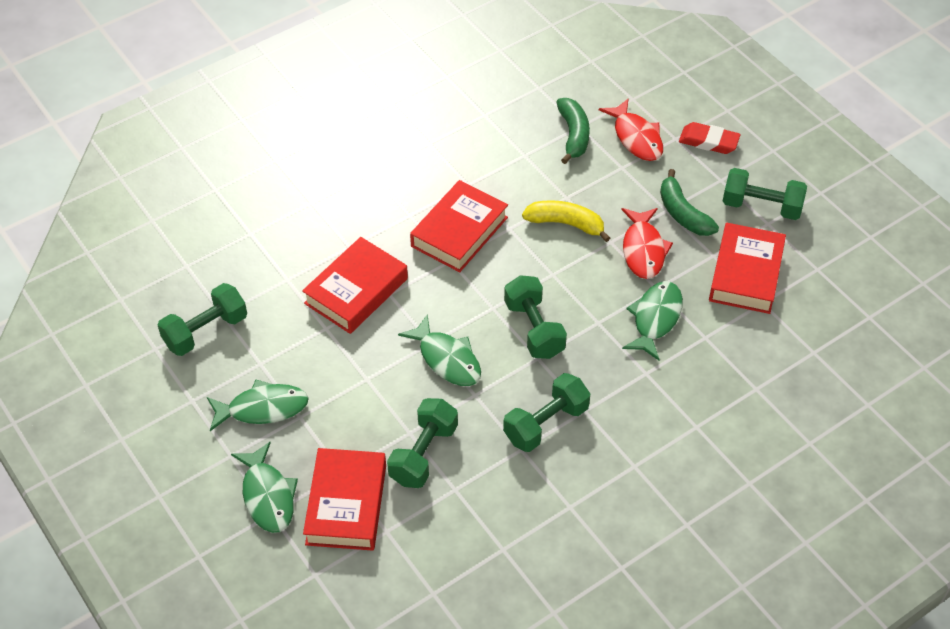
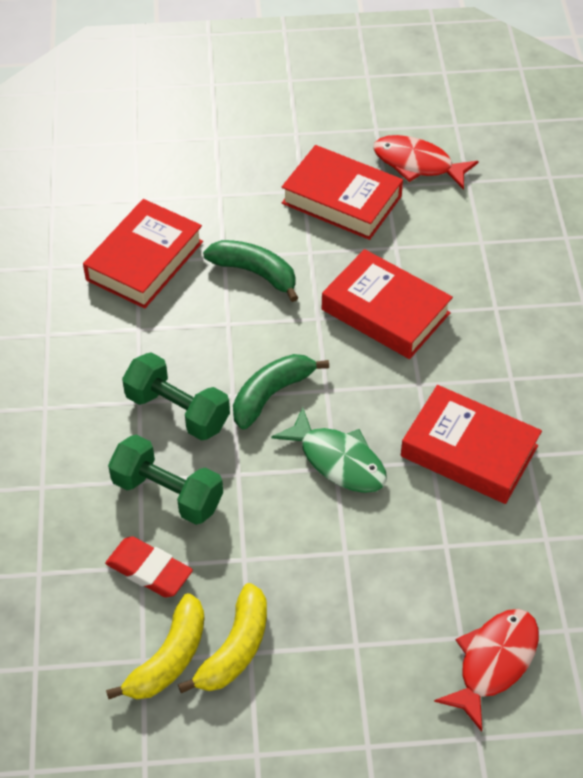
green dumbbell: [158,283,247,356] [387,398,458,488] [503,373,590,452] [504,275,567,359] [723,168,807,220] = 5 -> [108,435,223,525] [122,352,230,441] = 2
green fish: [207,379,309,431] [231,442,298,533] [398,314,481,386] [622,281,683,360] = 4 -> [272,407,387,493] = 1
yellow banana: [522,200,610,242] = 1 -> [106,593,204,699] [178,583,267,693] = 2

